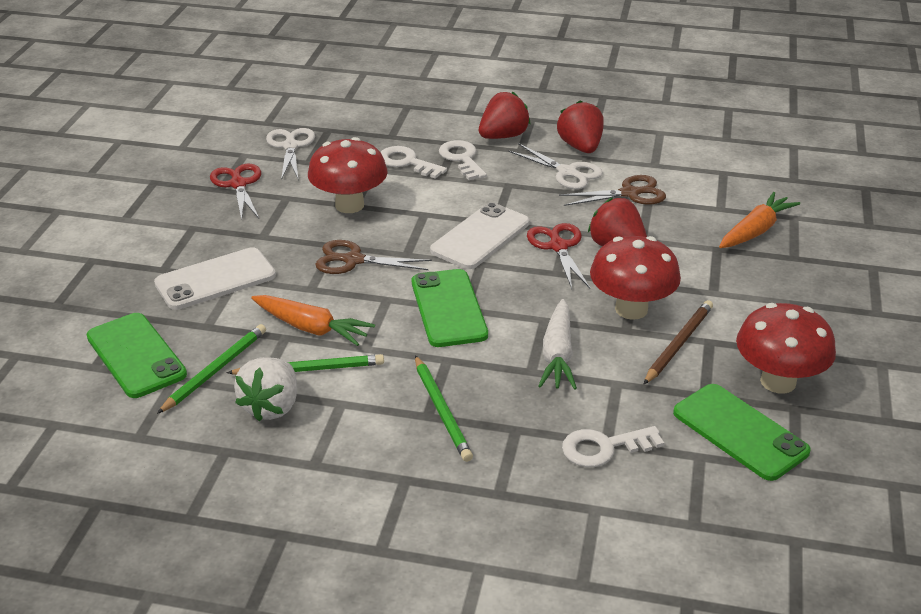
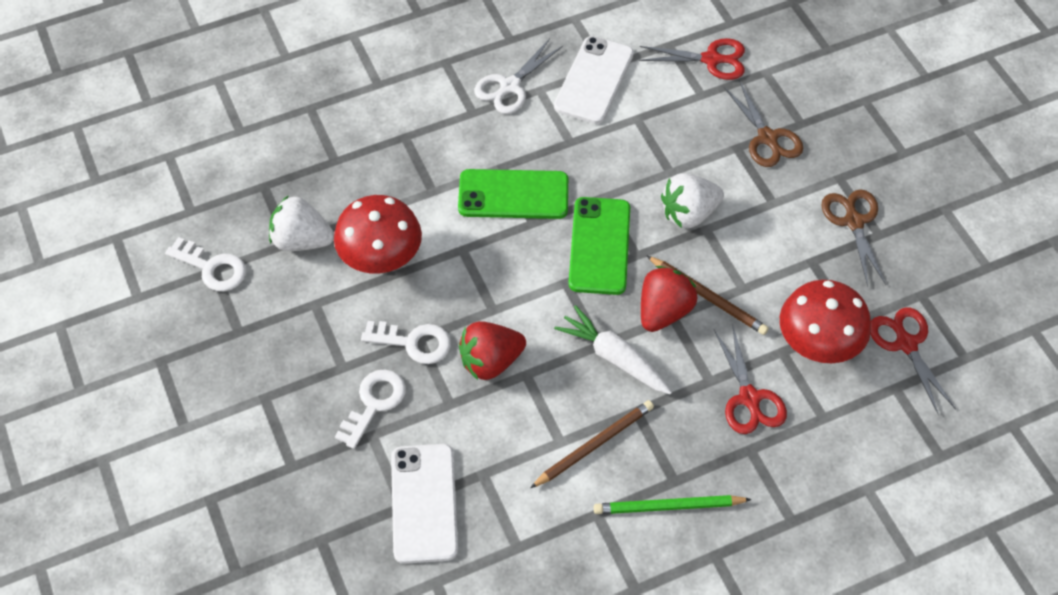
brown pencil: [644,300,713,384] = 1 -> [530,400,654,488] [647,256,769,335] = 2
green pencil: [157,324,266,414] [226,354,384,375] [415,355,473,462] = 3 -> [594,495,752,514] = 1
green phone: [86,313,187,398] [412,269,488,347] [673,384,811,481] = 3 -> [458,169,568,219] [568,197,630,295] = 2
orange carrot: [251,295,375,346] [719,192,800,248] = 2 -> none = 0
red mushroom: [308,137,388,213] [590,236,681,320] [736,303,836,393] = 3 -> [334,195,422,274] [780,280,871,363] = 2
red scissors: [210,163,261,220] [527,223,590,289] = 2 -> [639,38,745,80] [714,324,787,434] [871,307,956,415] = 3
red strawberry: [479,92,531,139] [557,100,604,153] [588,197,647,246] = 3 -> [459,321,526,380] [641,266,697,332] = 2
white scissors: [266,128,315,180] [508,143,603,189] = 2 -> [474,39,563,114] = 1
white strawberry: [234,357,297,421] = 1 -> [269,195,334,251] [661,173,724,229] = 2

